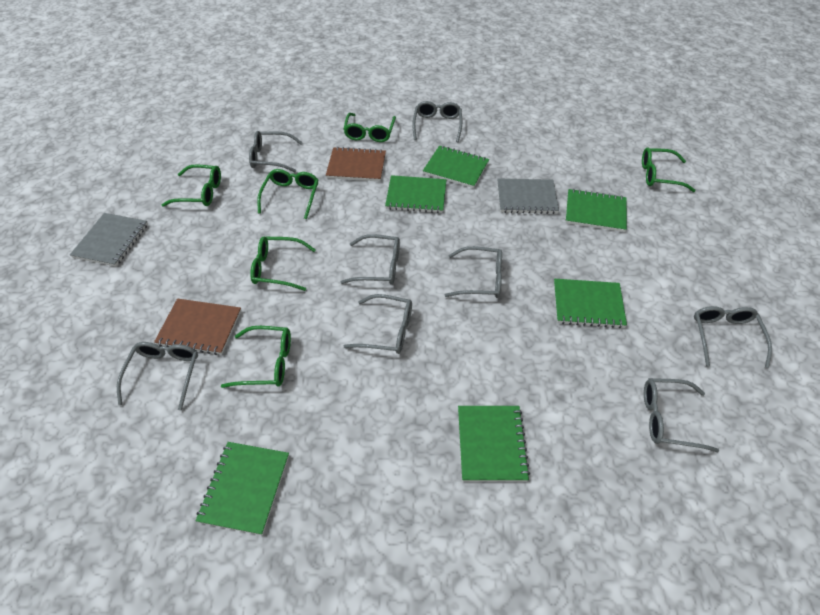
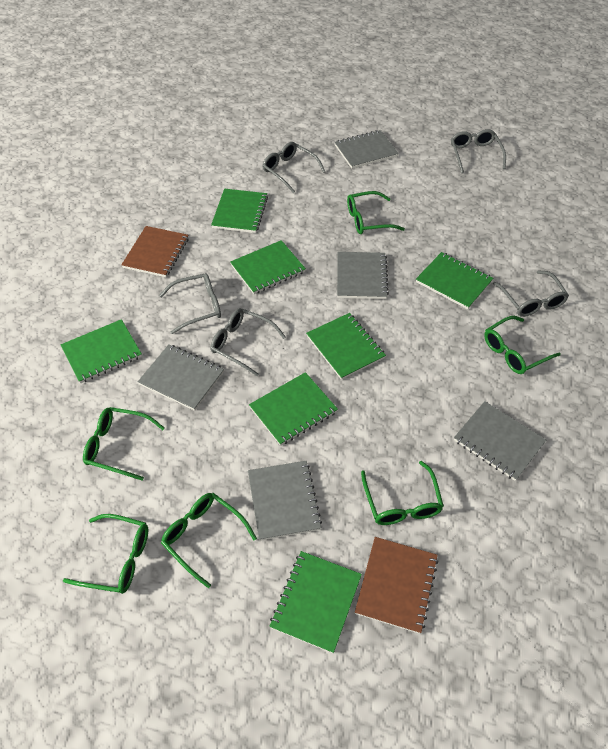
green notebook: [196,442,289,535] [385,175,446,213] [423,146,489,188] [458,406,530,482] [554,279,627,328] [565,189,627,232] = 6 -> [61,319,142,384] [211,189,268,233] [230,240,306,294] [249,372,338,446] [270,551,362,653] [306,313,386,380] [416,252,493,309] = 7
grey glasses: [117,342,198,410] [249,131,303,172] [341,234,400,285] [343,294,412,354] [412,101,462,142] [445,246,502,298] [644,378,719,452] [694,306,772,368] = 8 -> [159,273,221,334] [211,308,286,376] [263,142,325,193] [451,129,506,173] [493,270,569,317] = 5
grey notebook: [70,213,148,267] [497,179,559,214] = 2 -> [138,344,224,411] [248,461,322,541] [335,130,399,169] [337,252,389,299] [454,401,546,481] = 5

